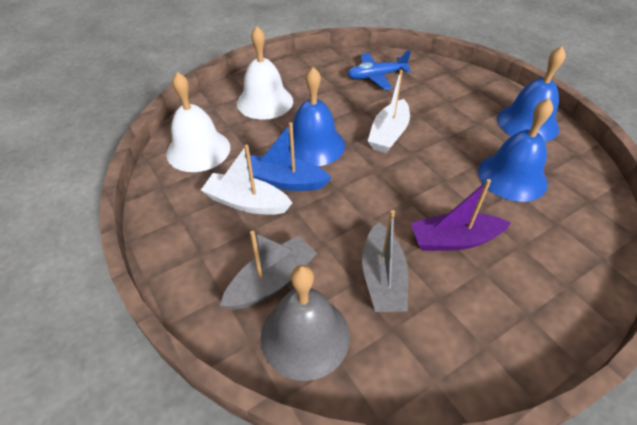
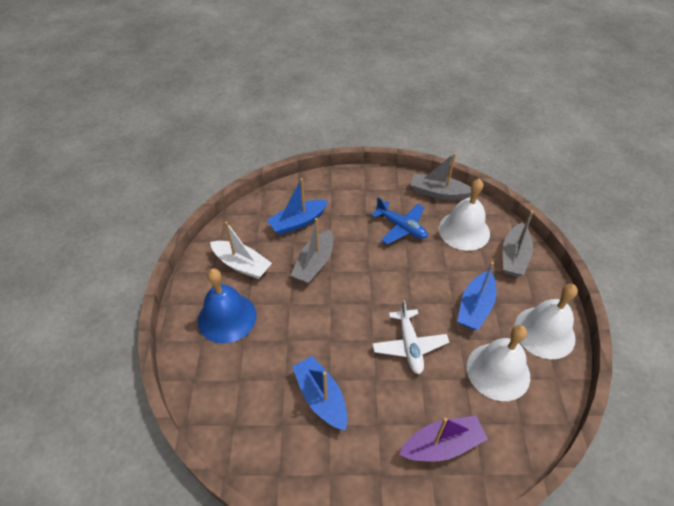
blue bell: [289,67,345,166] [478,98,553,202] [497,46,566,142] = 3 -> [198,268,257,344] = 1
blue boat: [247,122,332,191] = 1 -> [267,178,328,235] [292,356,348,431] [457,262,496,330] = 3
grey bell: [261,265,350,381] = 1 -> none = 0
grey boat: [220,231,317,310] [362,210,408,312] = 2 -> [291,218,333,284] [411,153,471,200] [503,211,534,277] = 3
white bell: [166,72,230,172] [237,26,293,120] = 2 -> [439,178,490,251] [467,325,530,401] [514,284,578,359] = 3
white boat: [201,145,292,215] [368,70,410,153] = 2 -> [210,221,272,279] = 1
white plane: none = 0 -> [372,300,449,374] = 1

